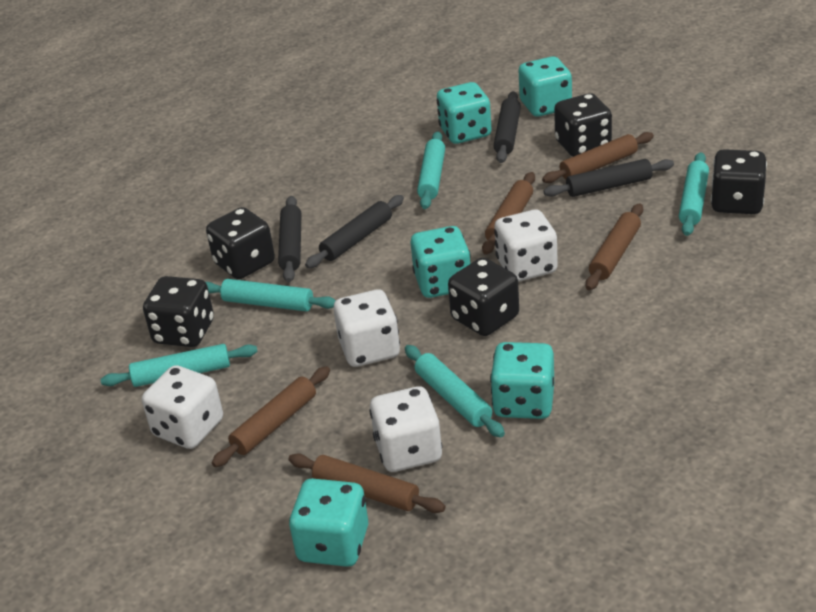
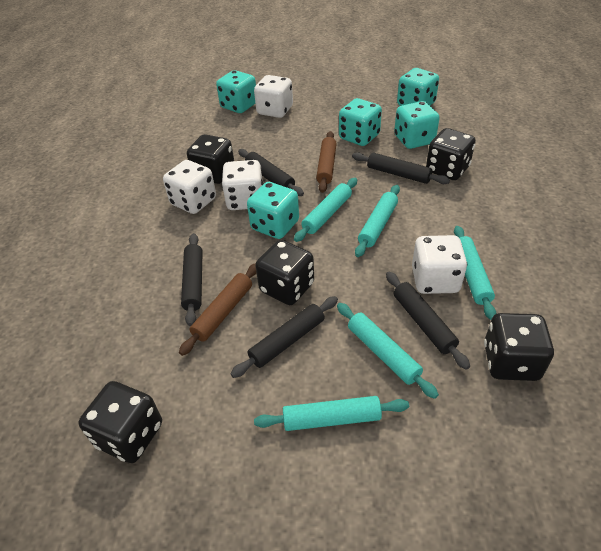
black rolling pin: [278,196,301,282] [305,195,404,268] [494,91,521,163] [544,159,674,197] = 4 -> [181,233,203,326] [230,296,338,378] [238,149,304,196] [352,152,450,184] [386,272,470,370] = 5
brown rolling pin: [212,366,330,467] [288,453,445,513] [482,172,535,255] [542,132,654,183] [585,203,643,290] = 5 -> [179,263,257,356] [316,131,337,193] = 2

